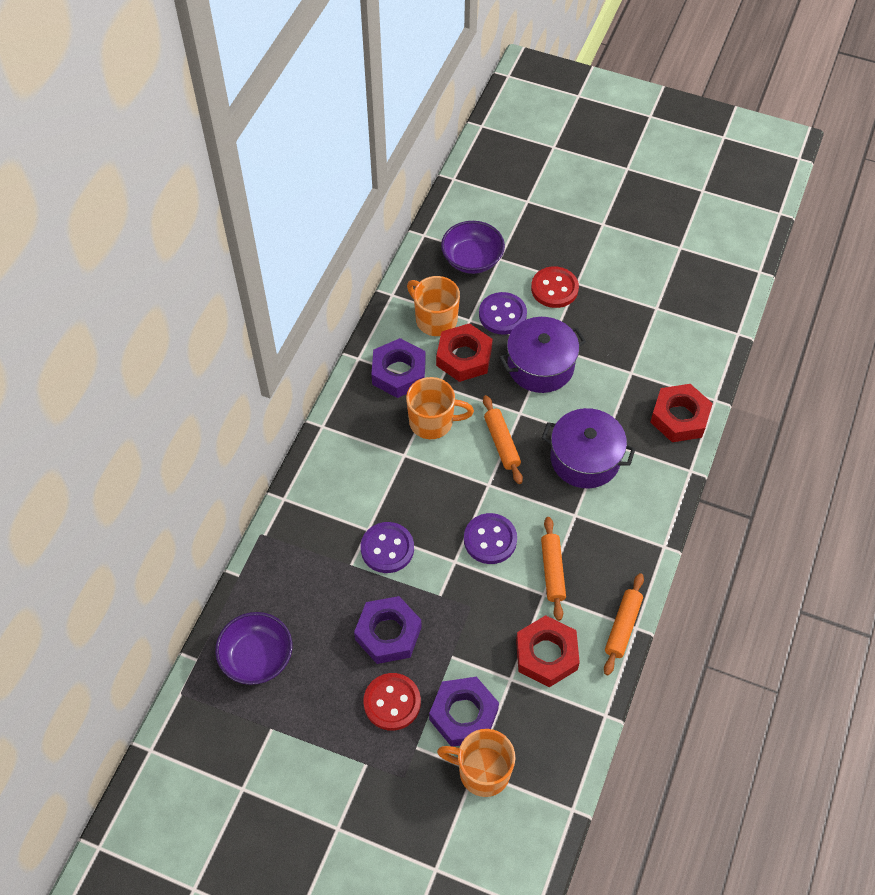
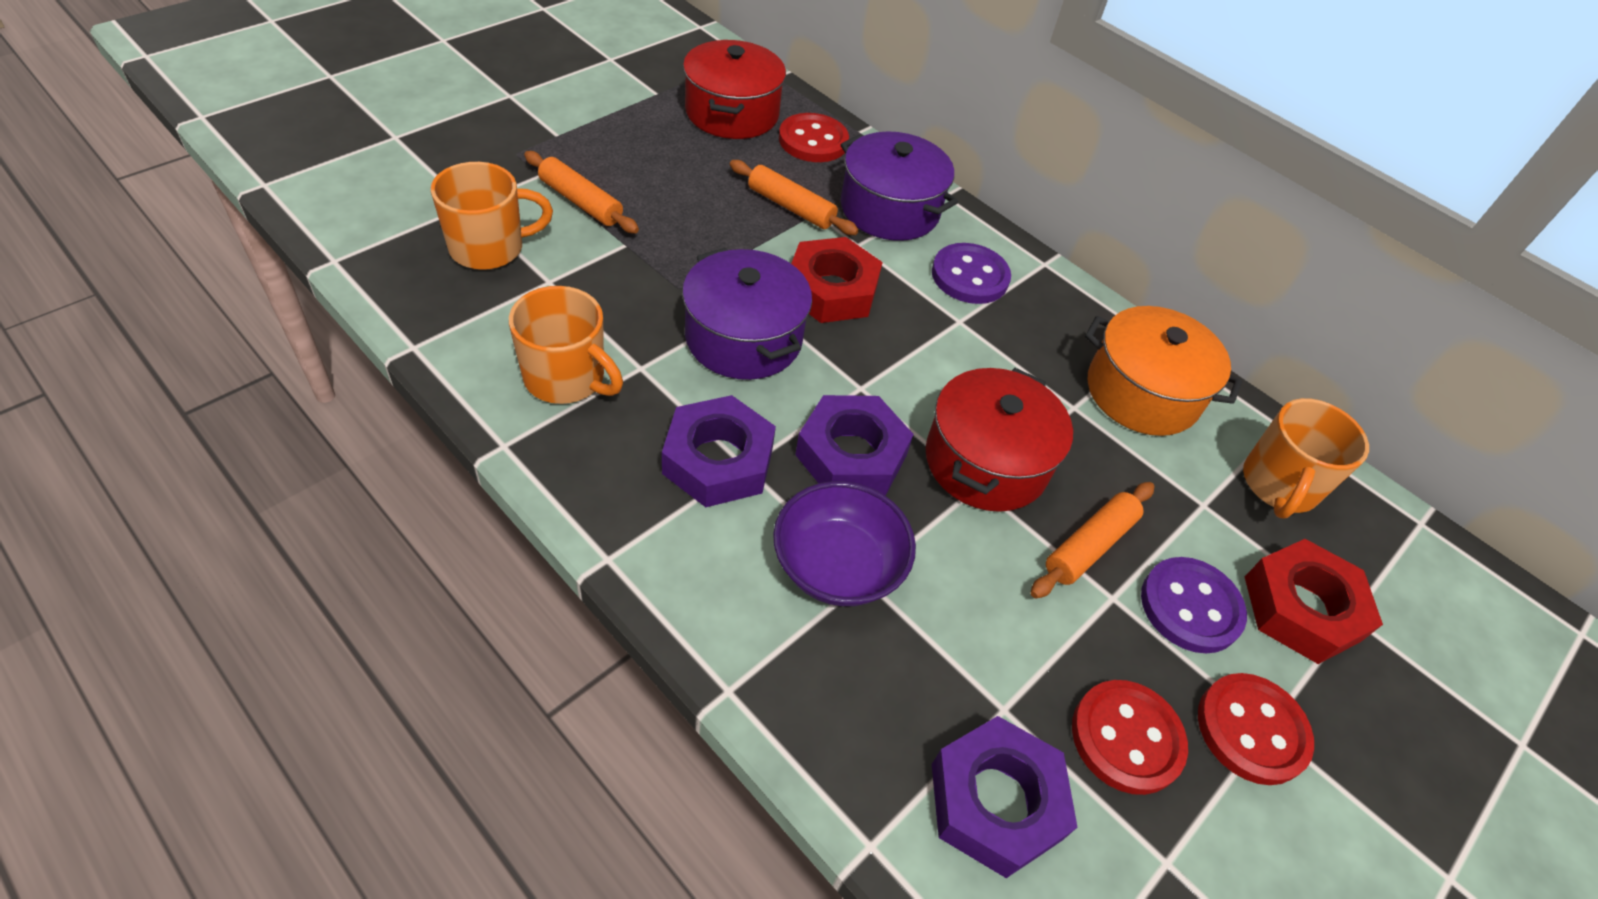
orange pot: none = 0 -> [1085,306,1242,436] = 1
purple bowl: [215,612,292,685] [441,221,505,274] = 2 -> [773,481,916,606] = 1
purple button: [361,522,414,573] [464,513,517,564] [479,292,527,335] = 3 -> [932,243,1011,304] [1141,557,1247,653] = 2
red button: [363,673,421,731] [531,267,579,308] = 2 -> [779,113,849,162] [1072,680,1188,795] [1198,673,1314,785] = 3
red nut: [436,323,492,382] [516,615,580,687] [650,384,713,442] = 3 -> [791,237,883,323] [1245,539,1383,664] = 2
red pot: none = 0 -> [683,40,786,139] [926,368,1073,512] = 2

